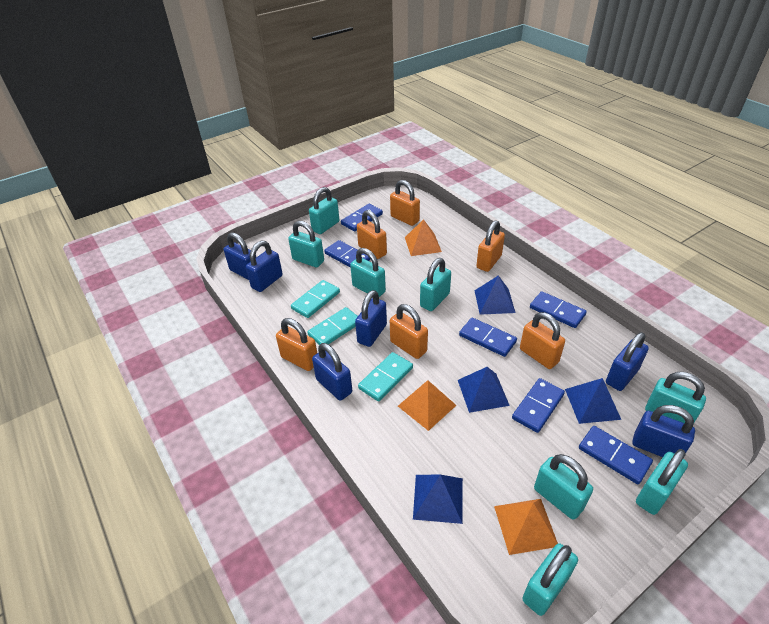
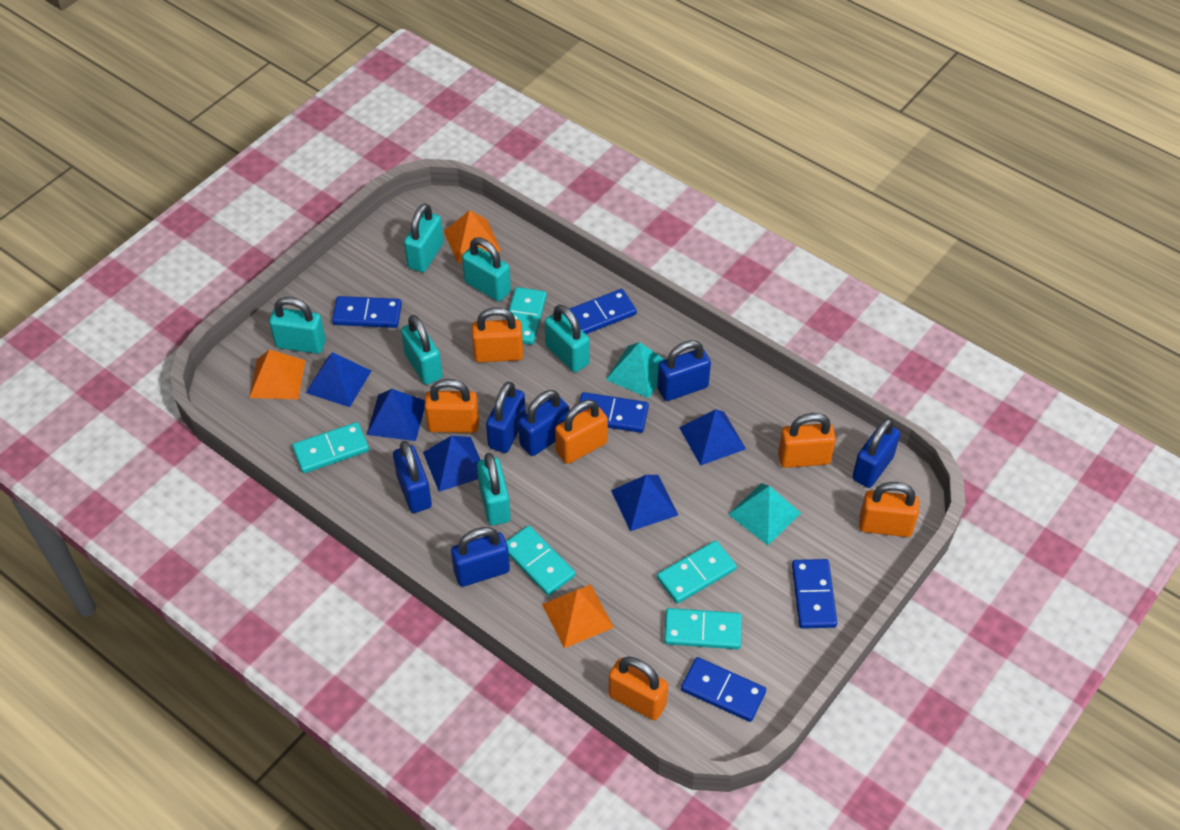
blue domino: [324,240,370,268] [341,204,383,231] [459,318,517,357] [512,378,565,433] [530,291,587,328] [579,426,653,484] = 6 -> [332,296,402,328] [569,289,637,334] [578,392,649,433] [681,657,766,722] [792,559,837,629] = 5
blue pyramid: [413,475,463,524] [458,367,510,413] [474,275,516,315] [565,378,621,424] = 4 -> [306,352,371,407] [367,389,425,441] [423,436,480,492] [611,475,678,531] [679,409,746,466] = 5
turquoise domino: [291,280,340,318] [307,307,358,345] [358,352,413,401] = 3 -> [292,422,369,473] [506,287,547,345] [506,525,575,596] [657,540,737,604] [664,608,742,649] = 5
turquoise padlock: [288,221,324,267] [309,187,339,234] [350,248,386,297] [420,258,451,311] [522,543,578,616] [534,454,593,520] [636,449,688,515] [645,372,706,423] = 8 -> [269,297,326,354] [401,315,443,385] [404,203,444,272] [462,238,511,302] [477,453,511,526] [545,304,590,372] = 6
turquoise pyramid: none = 0 -> [606,342,665,398] [728,483,801,545] = 2

